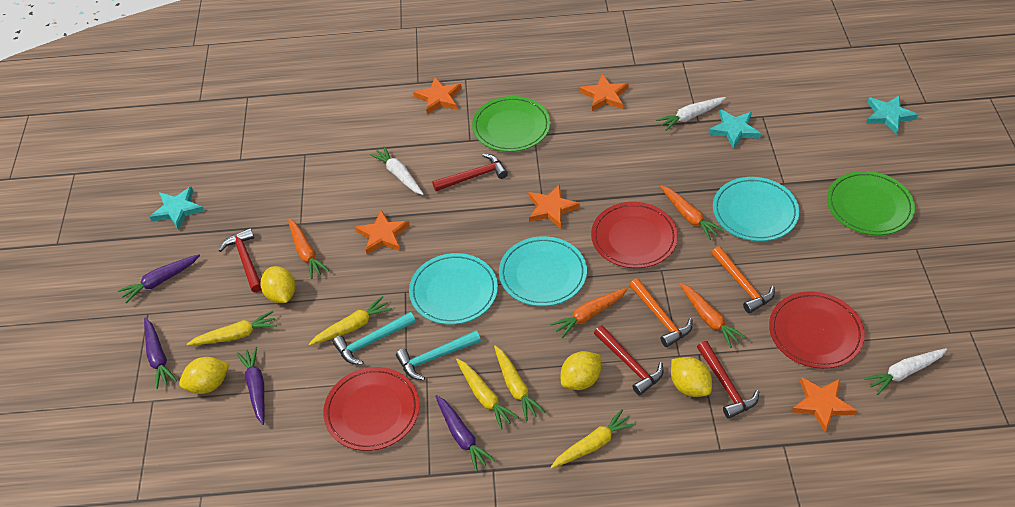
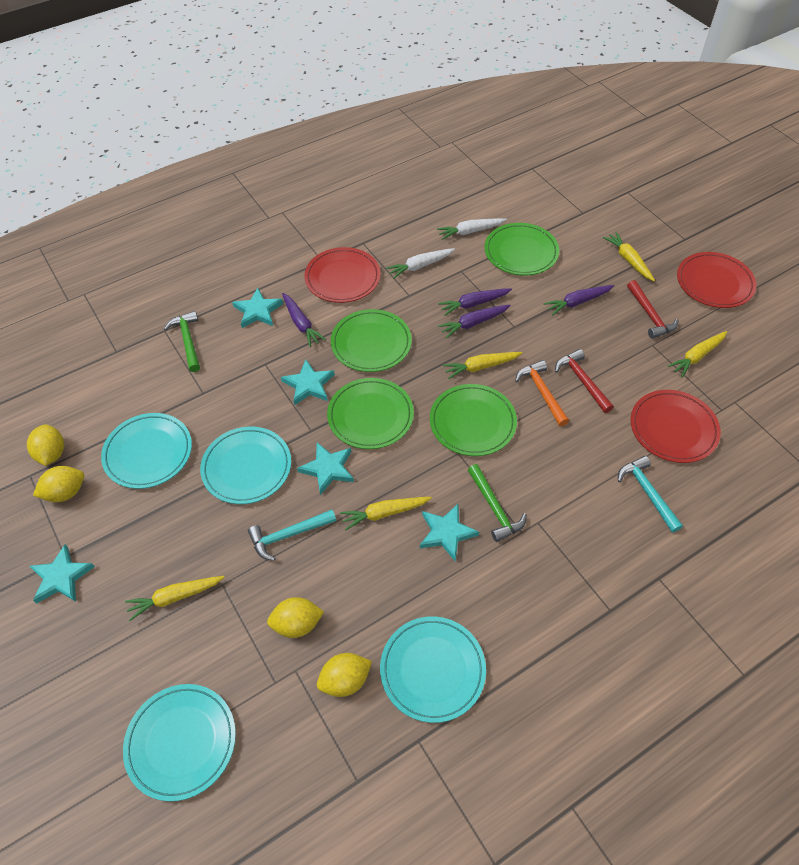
green hammer: none = 0 -> [164,311,200,372] [468,464,527,542] = 2
green plate: [472,96,551,152] [827,171,915,235] = 2 -> [327,378,414,449] [331,309,412,372] [430,384,517,456] [485,223,559,275] = 4
orange carrot: [288,219,329,279] [550,288,628,338] [660,185,724,240] [679,283,747,348] = 4 -> none = 0
orange hammer: [629,278,693,347] [711,246,775,313] = 2 -> [515,360,569,426] = 1
orange star: [355,210,409,254] [413,77,462,114] [529,184,580,228] [580,74,629,111] [791,377,857,433] = 5 -> none = 0
red hammer: [219,228,262,293] [432,154,508,191] [594,325,664,396] [697,341,759,419] = 4 -> [555,349,614,413] [627,280,679,339] = 2
turquoise plate: [409,253,498,325] [499,236,587,306] [713,177,799,241] = 3 -> [101,413,192,489] [123,684,236,801] [200,427,291,504] [380,616,486,723] = 4
turquoise star: [150,187,204,230] [709,109,761,149] [866,95,918,134] = 3 -> [30,545,95,604] [232,288,283,328] [281,360,335,405] [297,442,354,495] [420,504,479,561] = 5
white carrot: [370,146,423,195] [656,97,726,131] [864,348,947,395] = 3 -> [386,248,455,279] [437,218,507,240] = 2

